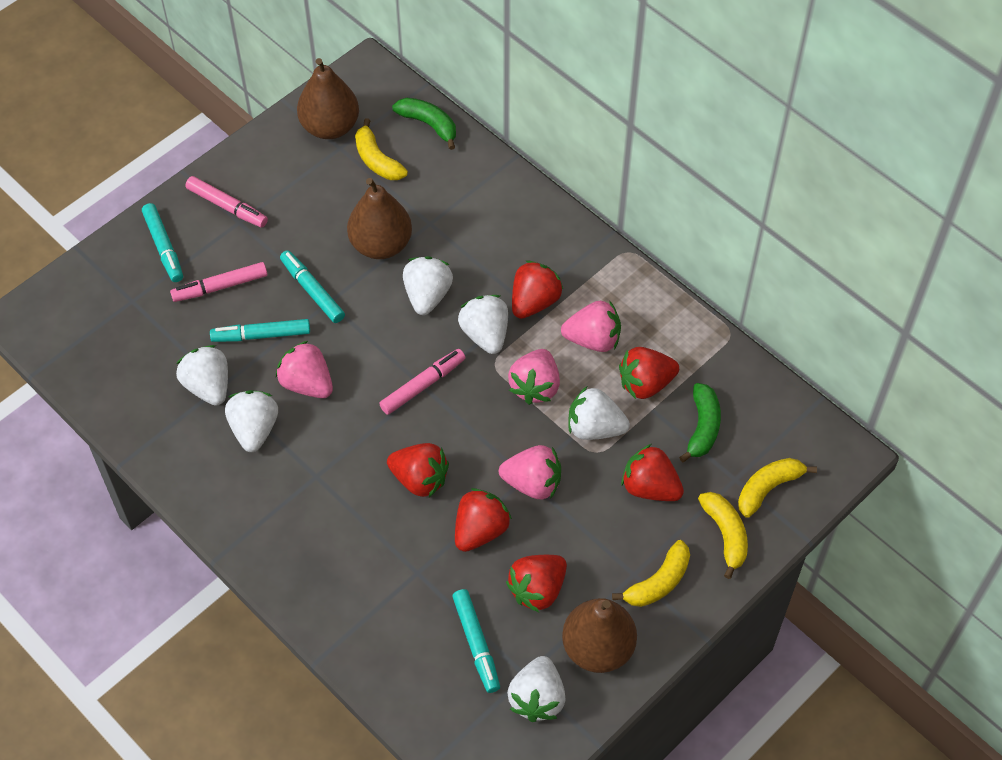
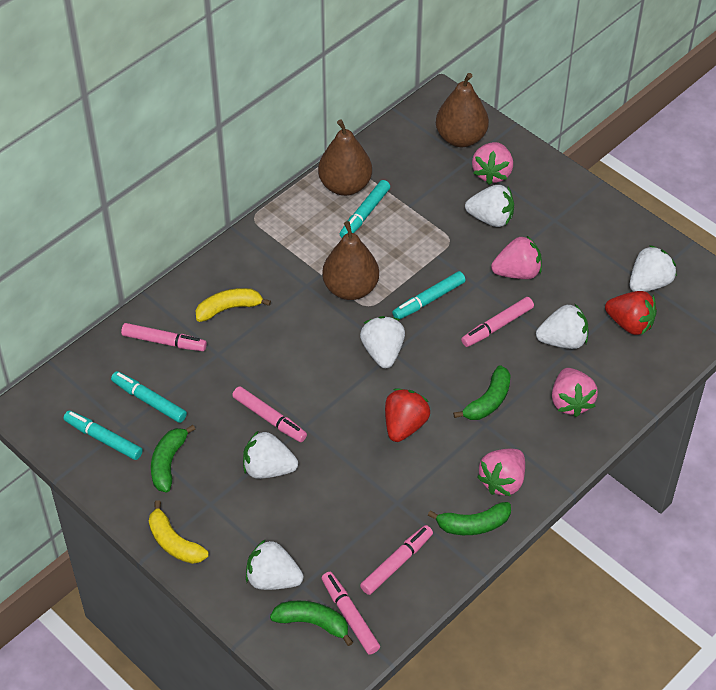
green banana: [392,98,456,150] [679,383,721,462] = 2 -> [151,425,195,492] [270,600,353,646] [428,502,511,535] [453,365,511,420] = 4
pink marker: [170,262,268,302] [185,176,268,228] [379,349,466,415] = 3 -> [121,323,207,351] [232,386,307,442] [321,572,380,655] [360,525,433,595] [461,297,534,347] = 5
red strawberry: [387,443,449,497] [455,488,512,552] [506,555,567,612] [512,261,563,319] [619,347,679,399] [621,444,684,501] = 6 -> [385,388,430,442] [605,291,657,335] = 2
yellow banana: [355,118,408,180] [612,540,690,607] [698,492,748,579] [738,458,817,518] = 4 -> [149,500,209,564] [195,288,271,322] = 2

